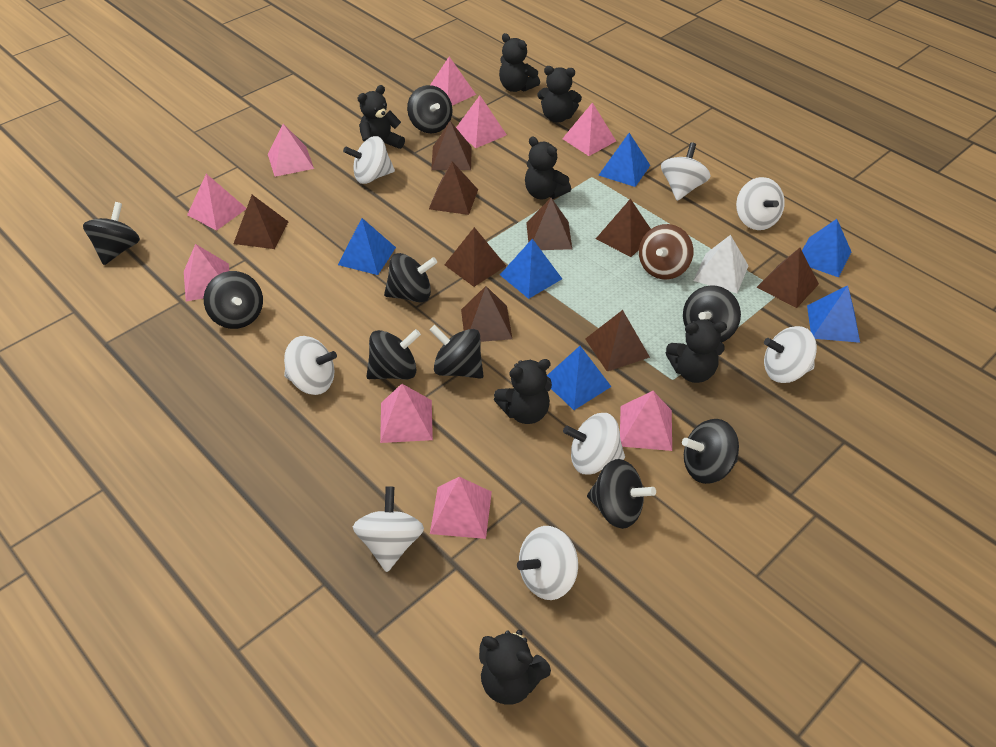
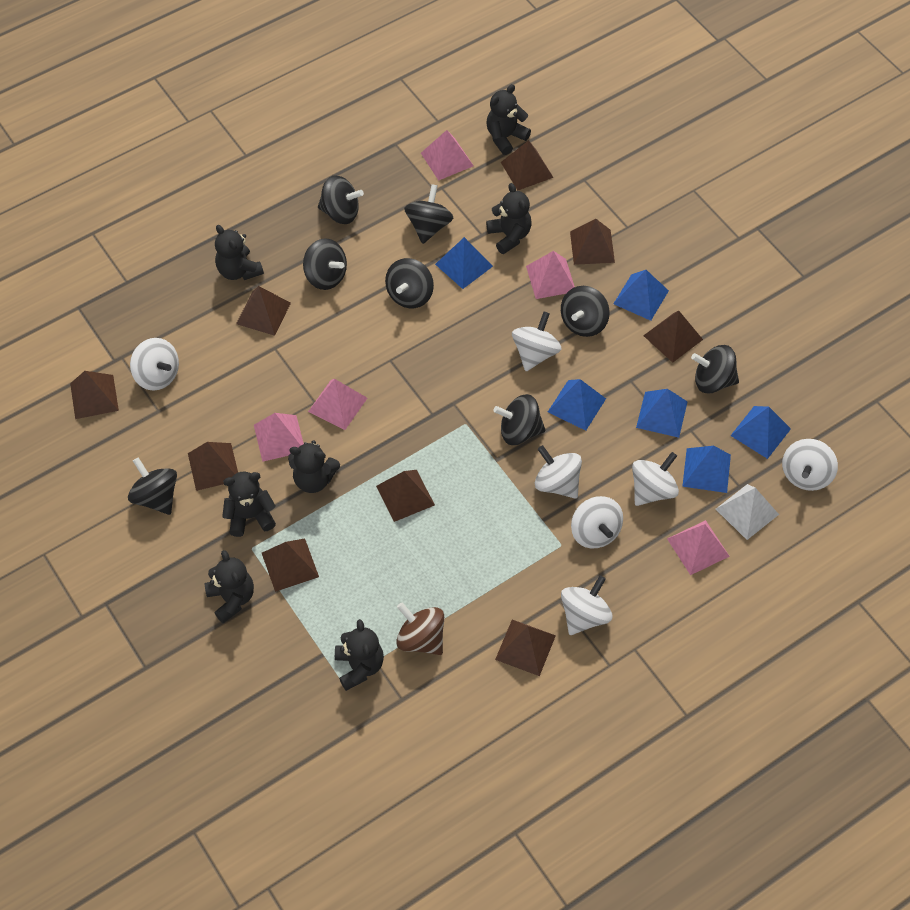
black spinning top: [83,202,140,265] [204,271,263,329] [366,329,421,380] [384,253,437,302] [407,85,453,133] [430,325,484,379] [587,459,656,529] [682,419,739,484] [683,285,741,342] = 9 -> [128,457,177,515] [303,238,347,290] [318,175,364,224] [385,258,434,308] [404,184,453,244] [493,394,546,445] [561,286,610,337] [691,345,739,394] = 8
pink pyramid: [184,244,230,301] [187,174,247,231] [268,124,314,177] [380,384,433,443] [430,57,476,106] [430,477,492,539] [456,95,507,148] [562,102,616,156] [620,391,672,451] = 9 -> [254,413,304,462] [308,379,367,430] [421,130,473,180] [526,251,575,299] [667,520,730,575] = 5
white spinning top: [284,336,337,395] [343,136,395,184] [353,486,424,572] [517,526,578,600] [563,413,625,475] [661,142,710,201] [736,177,785,230] [764,326,817,383] = 8 -> [130,338,179,391] [512,312,562,371] [535,445,582,499] [561,575,612,635] [571,496,623,549] [632,452,679,506] [782,439,838,491] = 7

